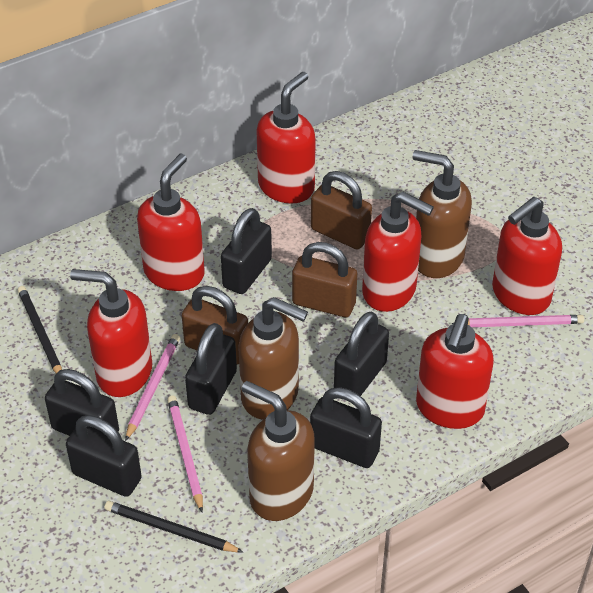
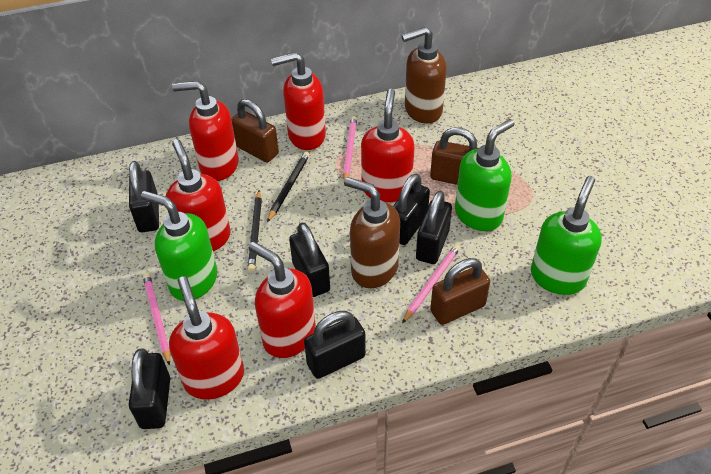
brown soap dispenser: [238,297,308,420] [242,381,315,521] [413,150,472,278] = 3 -> [344,177,400,288] [402,27,447,124] = 2
green soap dispenser: none = 0 -> [141,191,217,301] [455,119,515,231] [531,176,602,295] = 3

